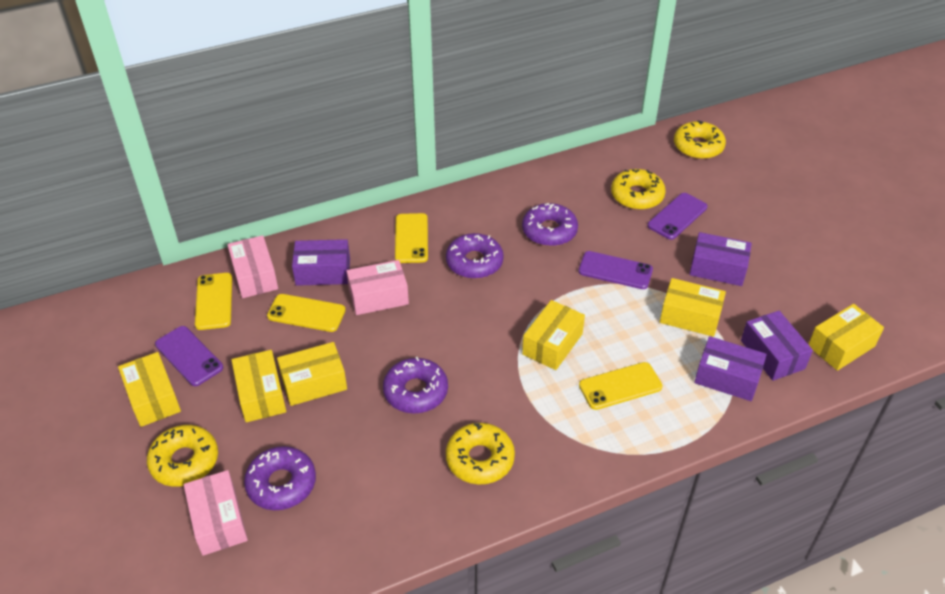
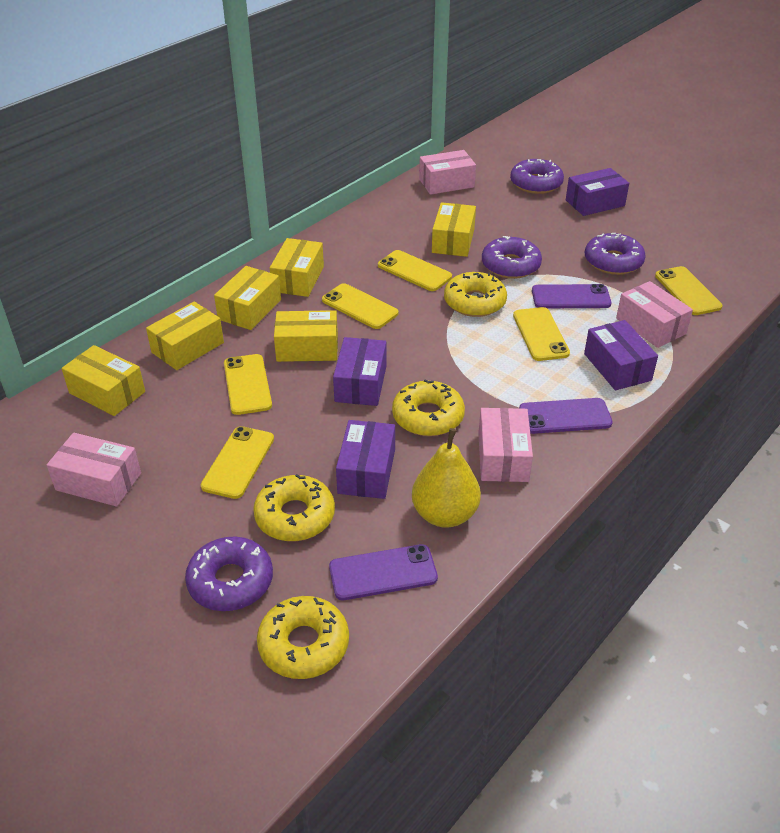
pink box: [184,470,248,556] [227,235,278,298] [347,260,409,315] = 3 -> [47,433,141,507] [419,150,476,195] [478,408,533,482] [616,281,693,348] = 4
yellow pear: none = 0 -> [412,428,481,528] = 1
yellow phone: [195,273,232,330] [267,294,345,332] [395,213,428,263] [579,362,663,410] = 4 -> [201,426,274,499] [224,354,272,415] [322,283,399,329] [378,250,452,291] [513,307,570,361] [655,266,723,315] = 6

